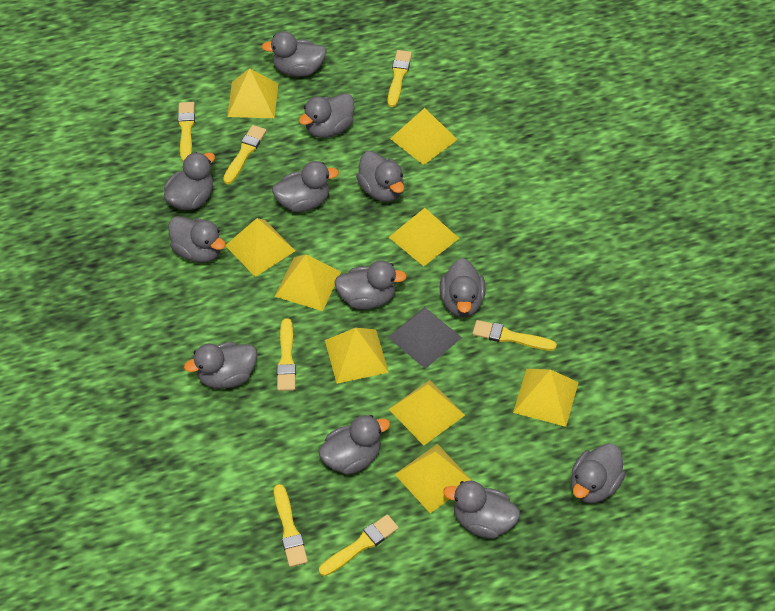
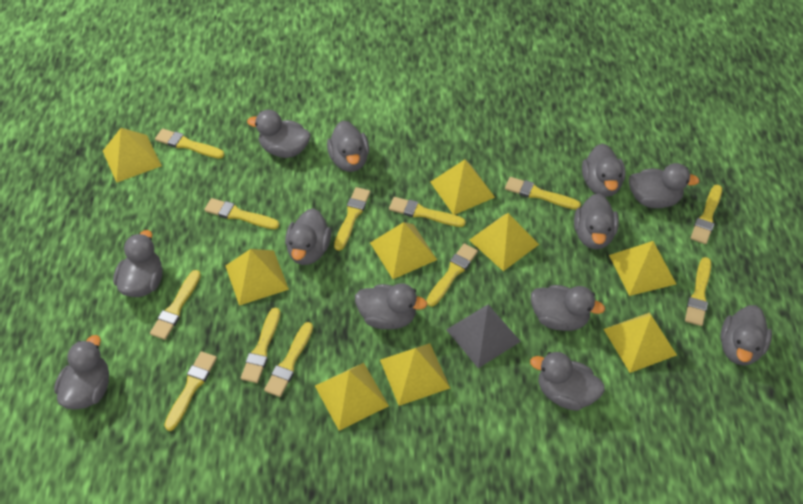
yellow brush: [178,102,195,162] [223,125,267,184] [274,484,308,567] [277,318,296,391] [319,514,399,576] [388,50,412,107] [472,320,557,351] = 7 -> [150,270,201,340] [155,129,224,159] [164,351,217,431] [204,198,280,229] [241,308,280,383] [264,322,313,397] [334,187,370,251] [389,197,466,227] [426,243,478,307] [505,177,581,210] [685,257,711,326] [690,184,722,244] = 12

